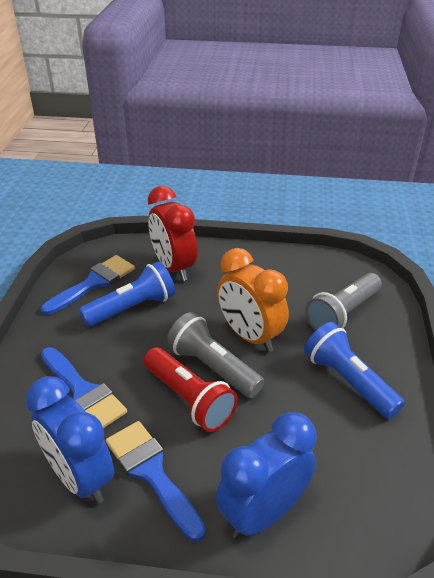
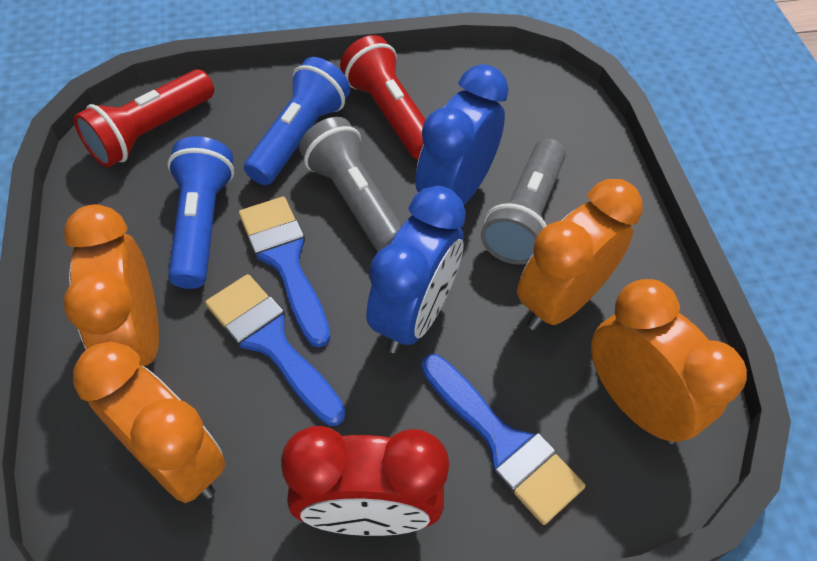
orange clock: [217,248,289,352] = 1 -> [64,204,159,366] [73,341,226,503] [517,179,643,330] [591,279,747,444] = 4
red flashlight: [144,348,238,432] = 1 -> [73,69,214,168] [340,35,426,159] = 2

